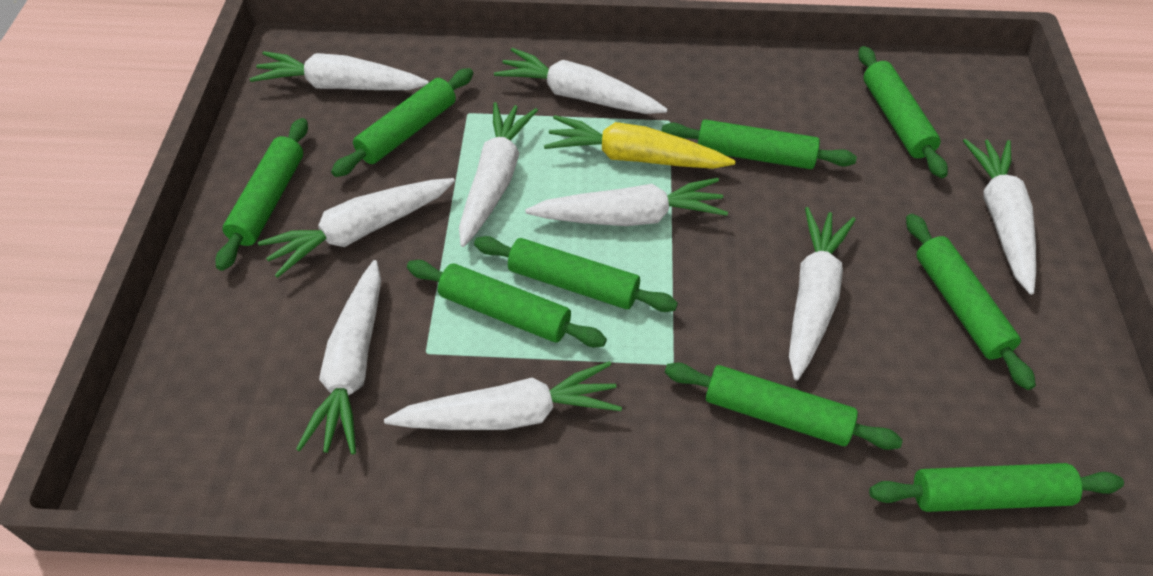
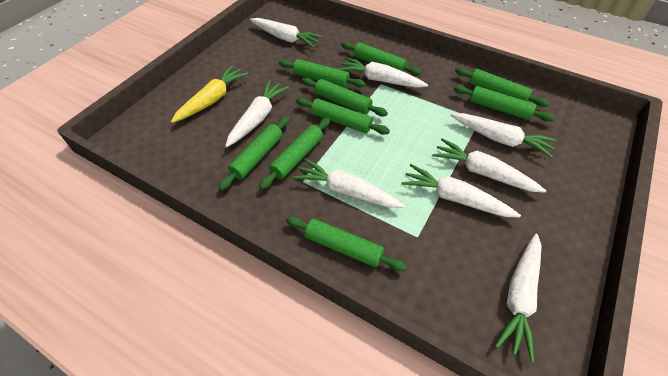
white carrot: [250,51,429,90] [258,178,455,278] [296,260,381,455] [384,361,622,430] [459,102,538,247] [494,48,668,114] [525,178,728,226] [789,207,856,380] [963,139,1036,295] = 9 -> [225,80,289,147] [250,18,323,48] [293,158,405,208] [339,57,428,88] [401,164,521,217] [432,138,546,193] [451,113,557,158] [495,234,542,362] = 8

